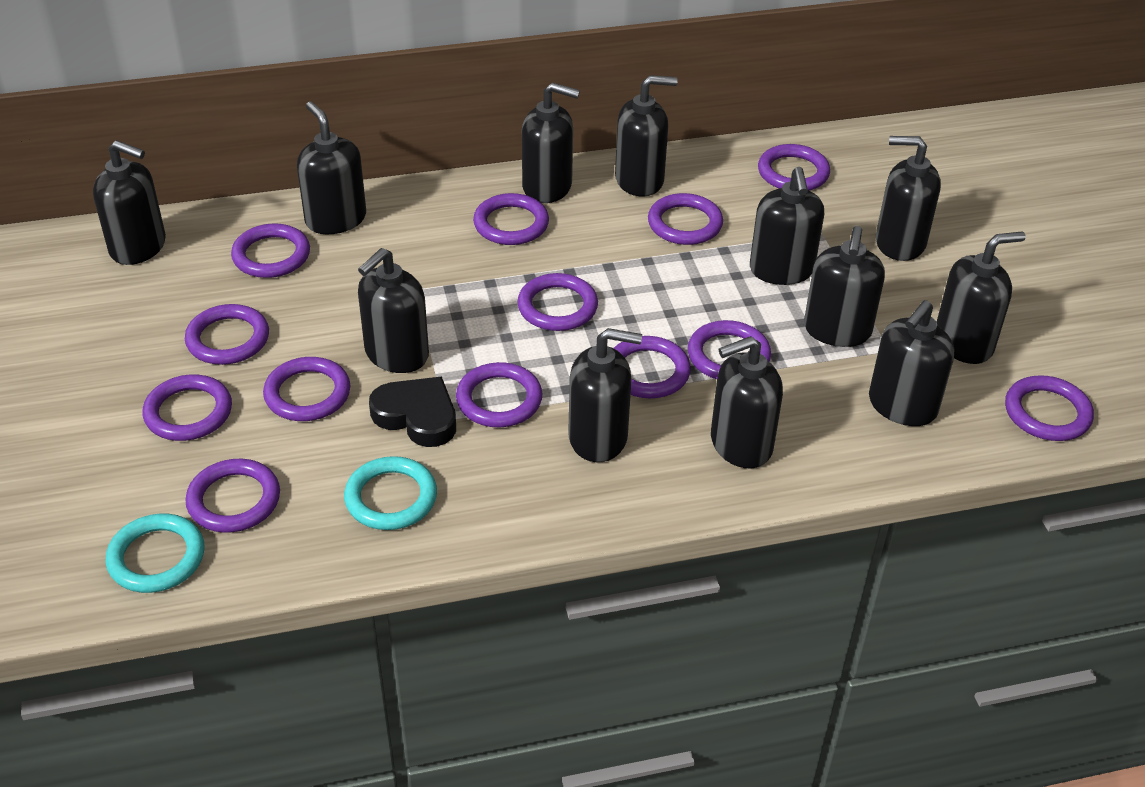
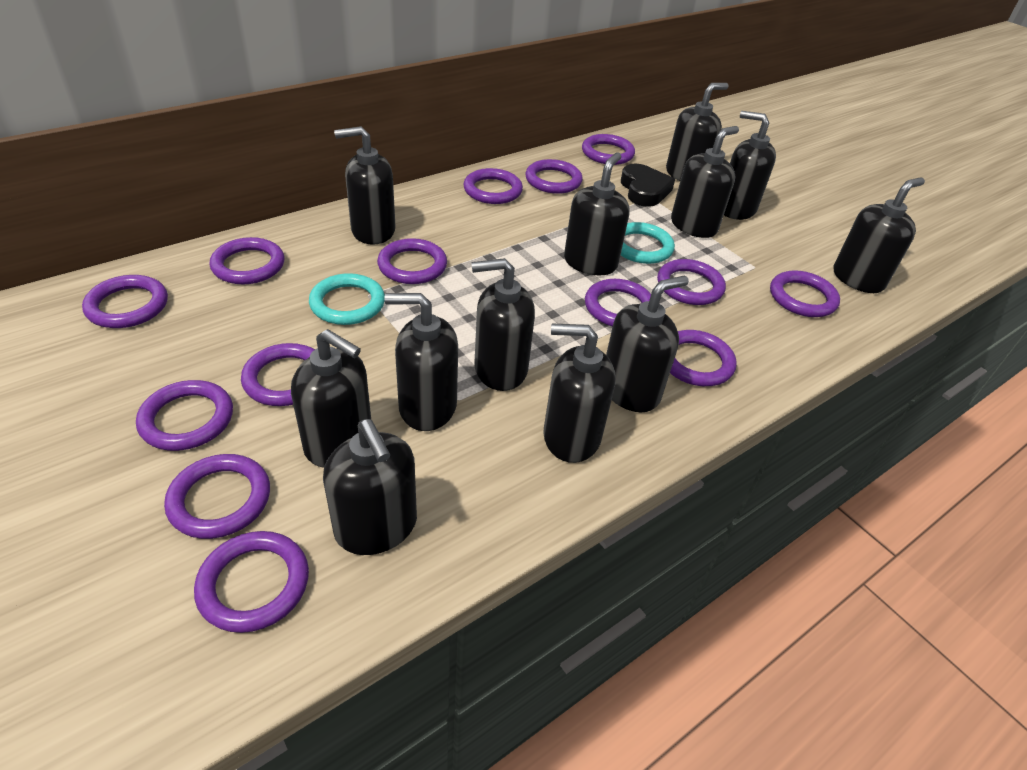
purple ring: [143,375,232,441] [185,304,269,365] [185,459,280,533] [231,223,310,278] [263,357,350,421] [456,362,542,427] [473,193,549,245] [517,273,598,331] [614,336,691,398] [648,193,723,245] [688,320,771,379] [758,144,830,191] [1005,375,1094,441] = 13 -> [82,275,168,328] [136,380,233,451] [164,454,270,539] [194,531,309,633] [210,237,284,284] [241,343,315,406] [377,238,447,284] [463,168,523,204] [525,159,583,194] [582,134,635,165] [585,279,651,327] [657,259,726,305] [670,330,737,386] [770,270,840,317] = 14

